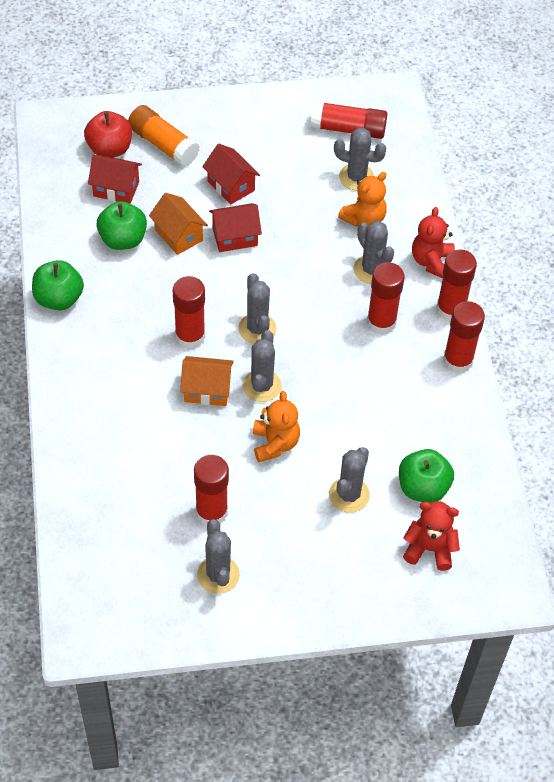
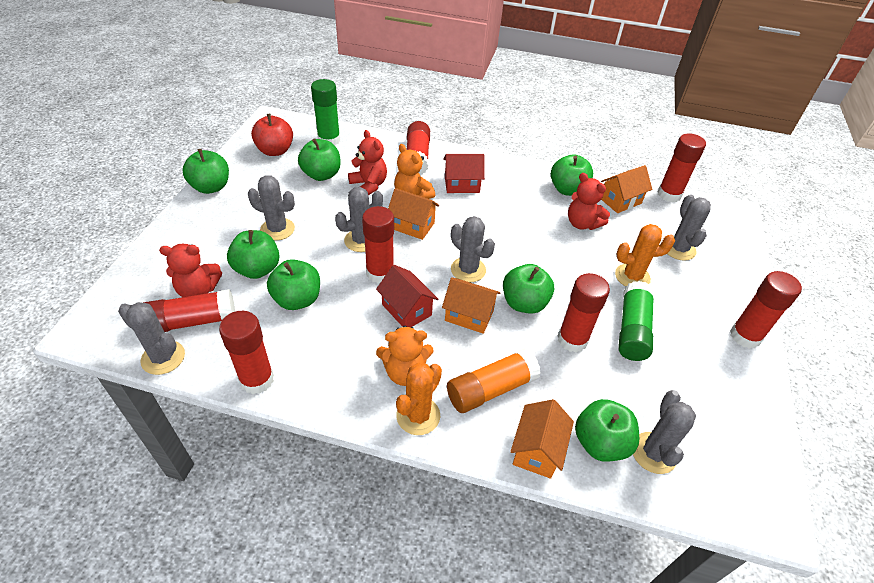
green apple: [32,260,84,310] [96,201,147,250] [399,449,454,503] = 3 -> [183,149,229,194] [227,230,280,279] [267,259,320,310] [298,138,341,181] [503,264,554,314] [551,154,593,196] [575,399,639,462] = 7
green glue stick: none = 0 -> [311,79,340,145] [618,281,655,361] = 2
orange cactus: none = 0 -> [396,363,442,435] [615,224,675,286] = 2
orange house: [149,193,208,255] [180,356,234,406] = 2 -> [388,188,439,240] [442,277,500,334] [510,399,574,479] [601,165,652,213] = 4
red glue stick: [173,276,205,349] [194,455,229,525] [310,101,387,139] [367,262,405,335] [436,249,477,321] [443,301,485,374] = 6 -> [143,289,235,332] [219,311,274,394] [362,206,394,284] [406,121,430,175] [558,273,610,352] [657,133,706,202] [730,271,802,349] = 7
red house: [88,155,142,204] [202,144,260,205] [209,203,262,252] = 3 -> [376,265,438,328] [443,154,485,193] = 2
red teddy bear: [403,501,460,571] [412,207,455,279] = 2 -> [159,244,222,297] [348,130,387,195] [568,173,610,230] = 3

